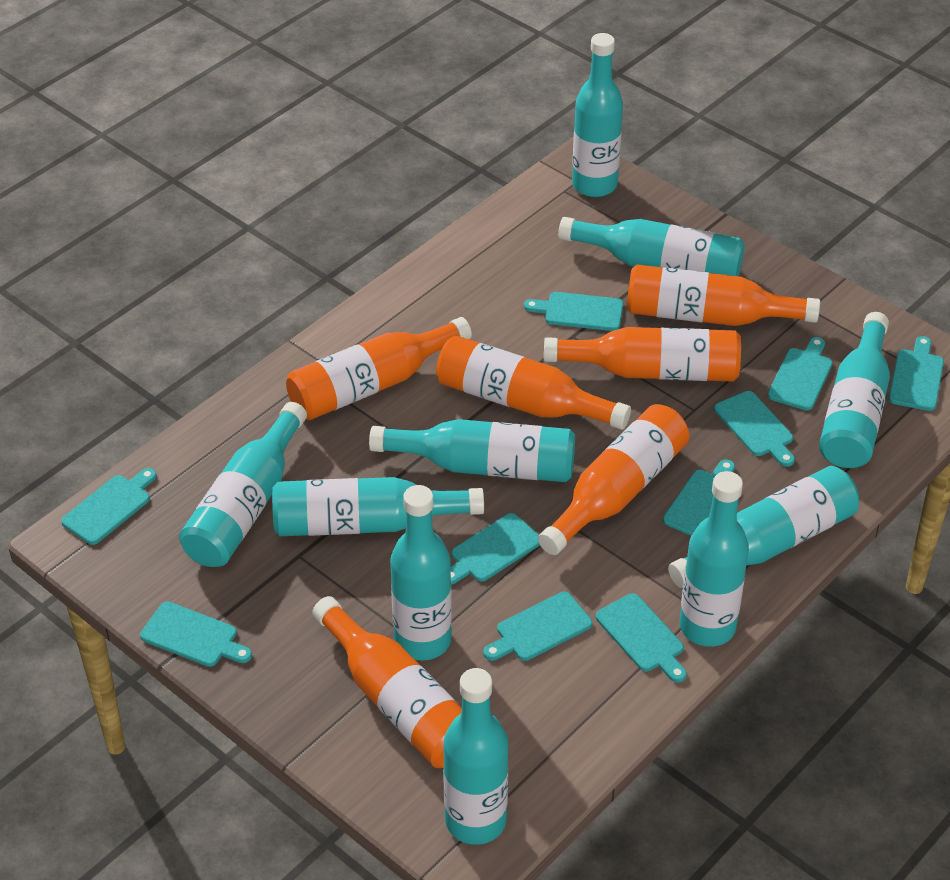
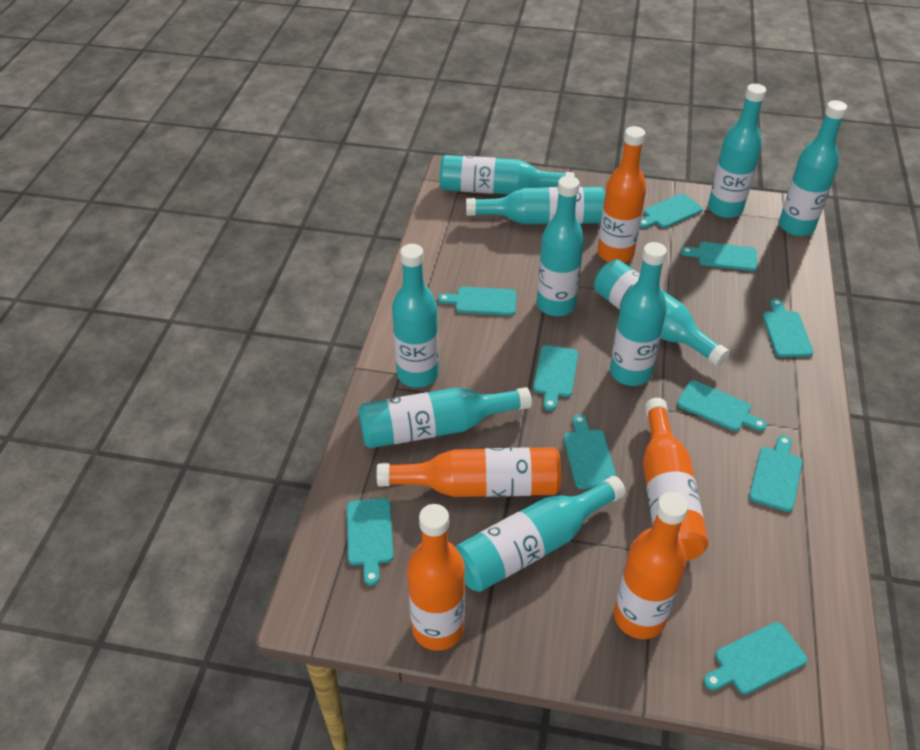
orange bottle: [286,317,472,420] [312,596,462,768] [436,335,631,430] [538,404,689,555] [544,327,741,382] [627,264,820,326] = 6 -> [377,447,561,497] [407,504,465,651] [597,126,646,263] [614,492,688,639] [643,398,708,561] = 5

